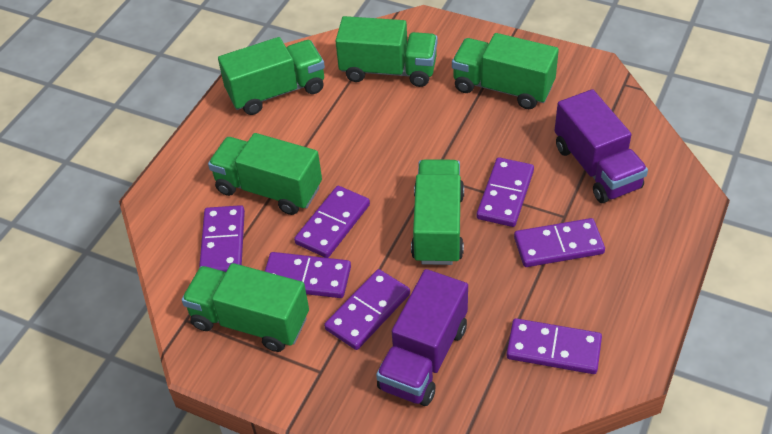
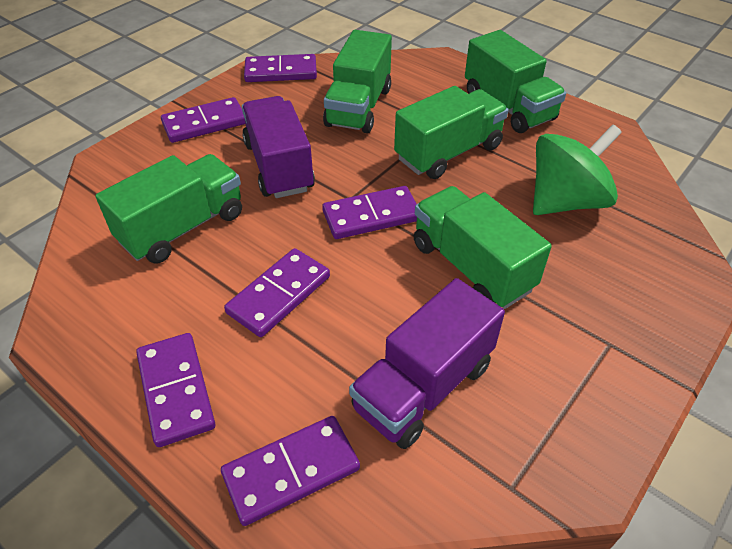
green spinning top: none = 0 -> [533,125,622,215] = 1
green truck: [181,263,309,352] [208,133,322,215] [218,37,325,115] [335,16,438,87] [411,159,464,265] [452,33,559,109] = 6 -> [95,154,242,264] [323,30,392,133] [394,86,508,179] [414,186,552,309] [465,30,566,133] = 5
purple domino: [199,205,245,272] [265,252,351,298] [294,186,370,258] [324,269,410,350] [477,157,534,227] [506,318,602,374] [514,218,605,267] = 7 -> [136,333,215,447] [161,97,245,143] [221,416,360,526] [224,248,330,337] [244,54,317,82] [322,186,417,239] = 6

